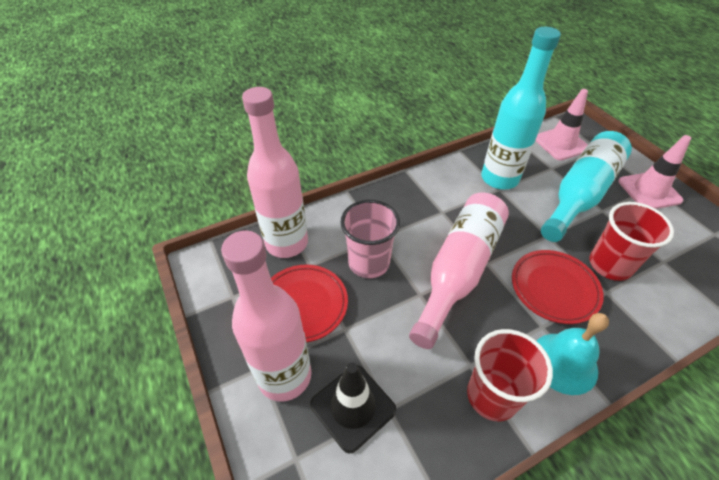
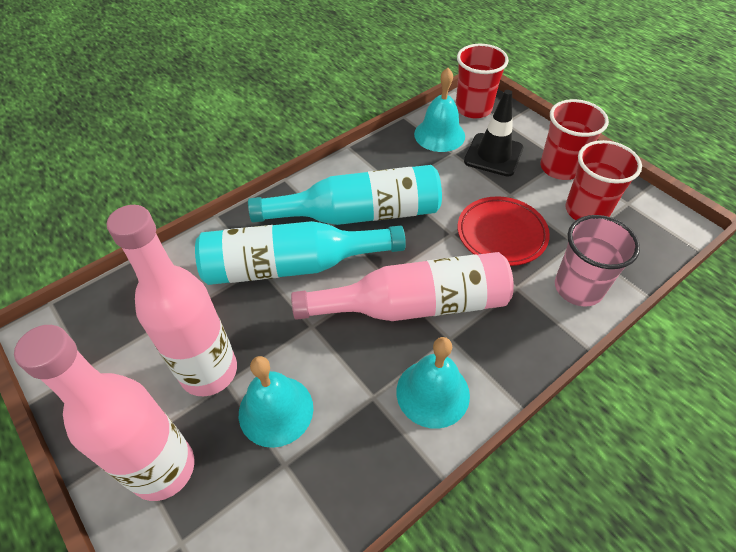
pink traffic cone: [536,89,588,160] [618,135,691,209] = 2 -> none = 0
red cup: [467,329,553,421] [590,202,674,281] = 2 -> [456,44,509,118] [540,99,609,180] [565,140,642,220] = 3
red plate: [271,265,348,343] [512,250,604,324] = 2 -> [458,196,550,266] = 1
turquoise bell: [537,313,609,395] = 1 -> [239,356,313,448] [397,337,470,429] [414,68,465,152] = 3

